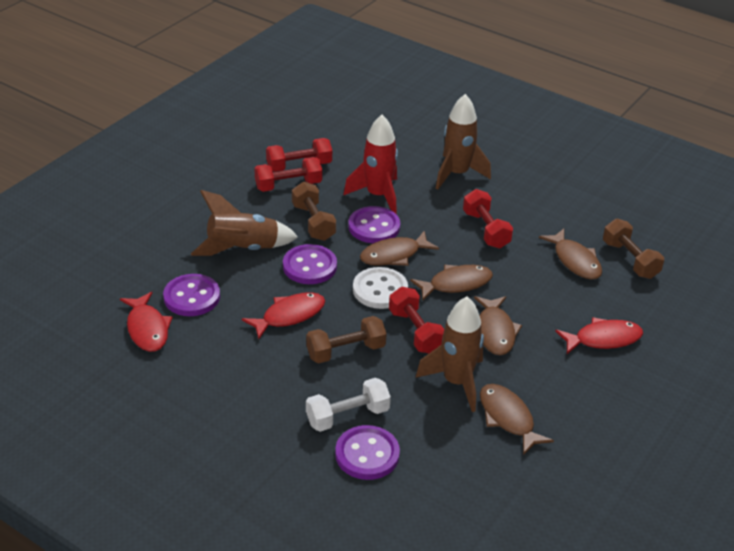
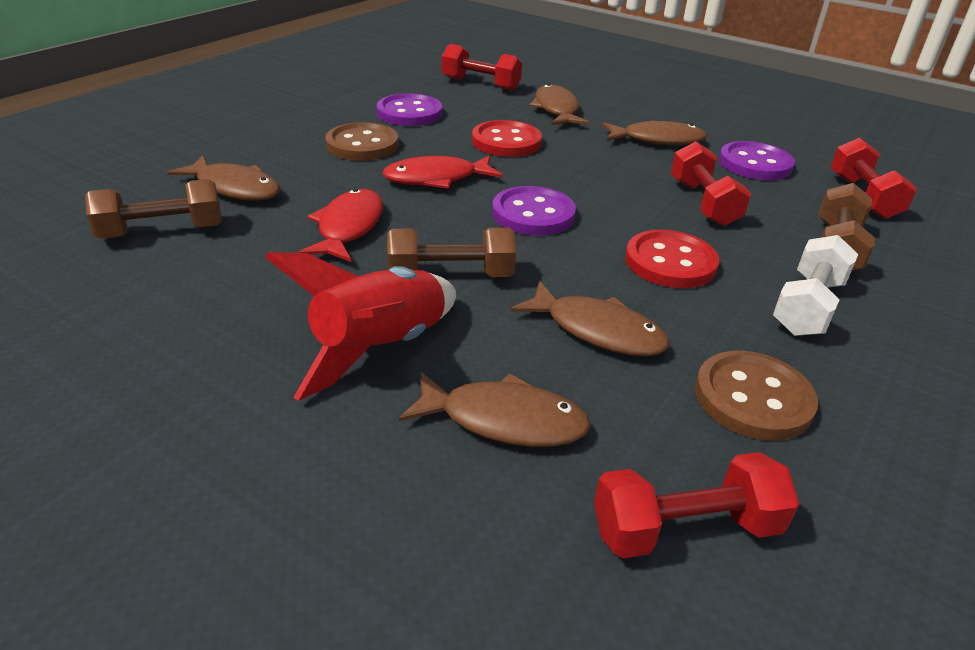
brown button: none = 0 -> [325,122,399,161] [695,351,818,441] = 2
brown rocket: [191,190,298,256] [416,296,484,412] [436,94,491,190] = 3 -> none = 0
purple button: [163,274,220,316] [283,244,337,284] [335,425,400,480] [348,206,400,243] = 4 -> [377,93,442,126] [492,186,576,236] [719,141,795,180] = 3
red button: none = 0 -> [472,120,542,157] [625,230,719,288] = 2
red fish: [120,292,173,352] [242,292,325,339] [555,317,643,354] = 3 -> [298,189,383,262] [382,155,502,189] = 2
white button: [353,267,408,309] = 1 -> none = 0

